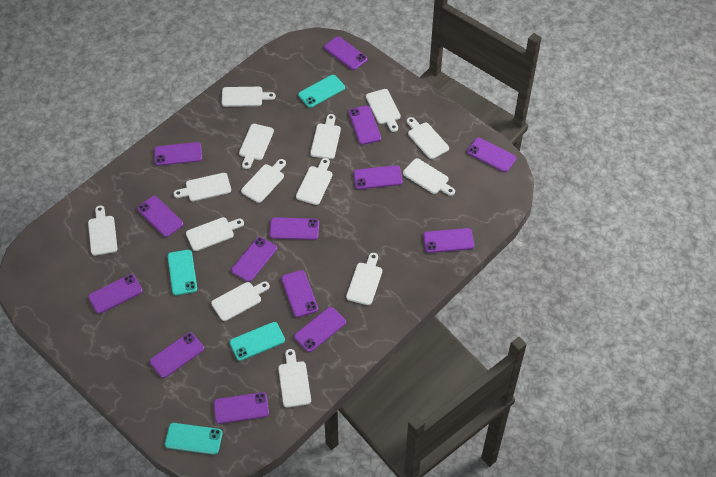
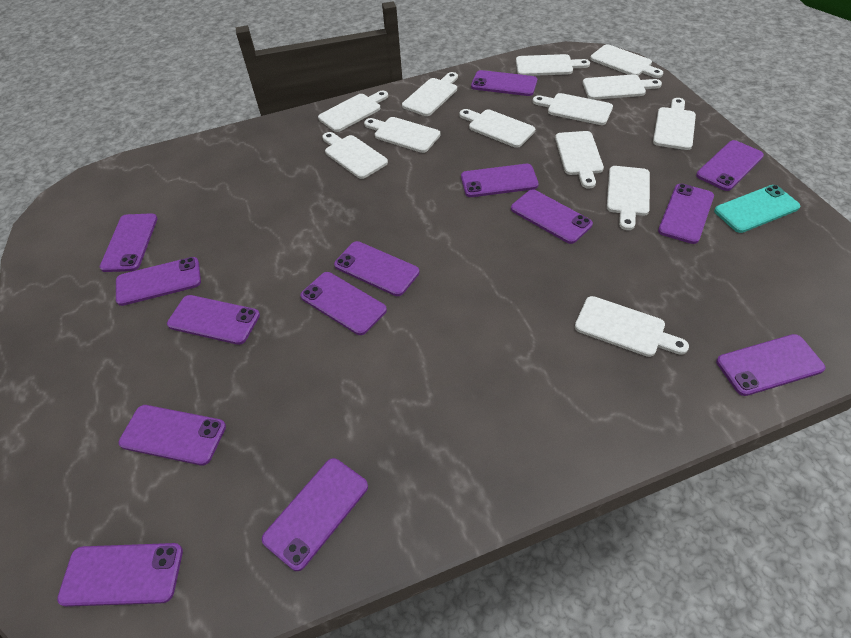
turquoise phone: [165,423,223,455] [168,250,197,295] [230,322,285,361] [298,75,345,108] = 4 -> [714,185,800,233] = 1
white cutting board: [88,206,118,256] [173,173,231,201] [186,217,244,251] [211,281,270,321] [222,87,276,107] [239,124,274,169] [241,159,286,203] [278,349,311,408] [296,158,332,205] [310,114,341,159] [346,253,382,305] [366,89,401,132] [403,158,455,196] [407,117,449,159] = 14 -> [318,90,388,132] [322,132,388,179] [364,117,440,153] [402,72,458,116] [459,109,535,148] [516,54,590,76] [533,93,613,125] [555,131,604,189] [575,296,689,357] [582,74,662,100] [590,44,663,78] [607,166,650,230] [653,98,696,150] = 13

